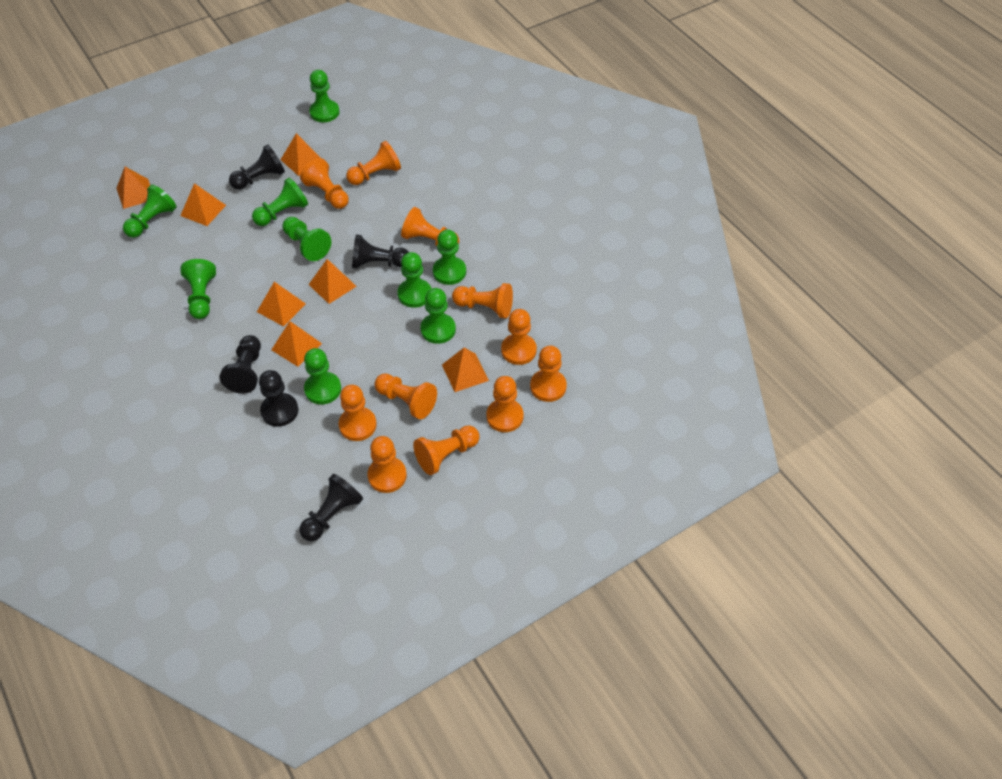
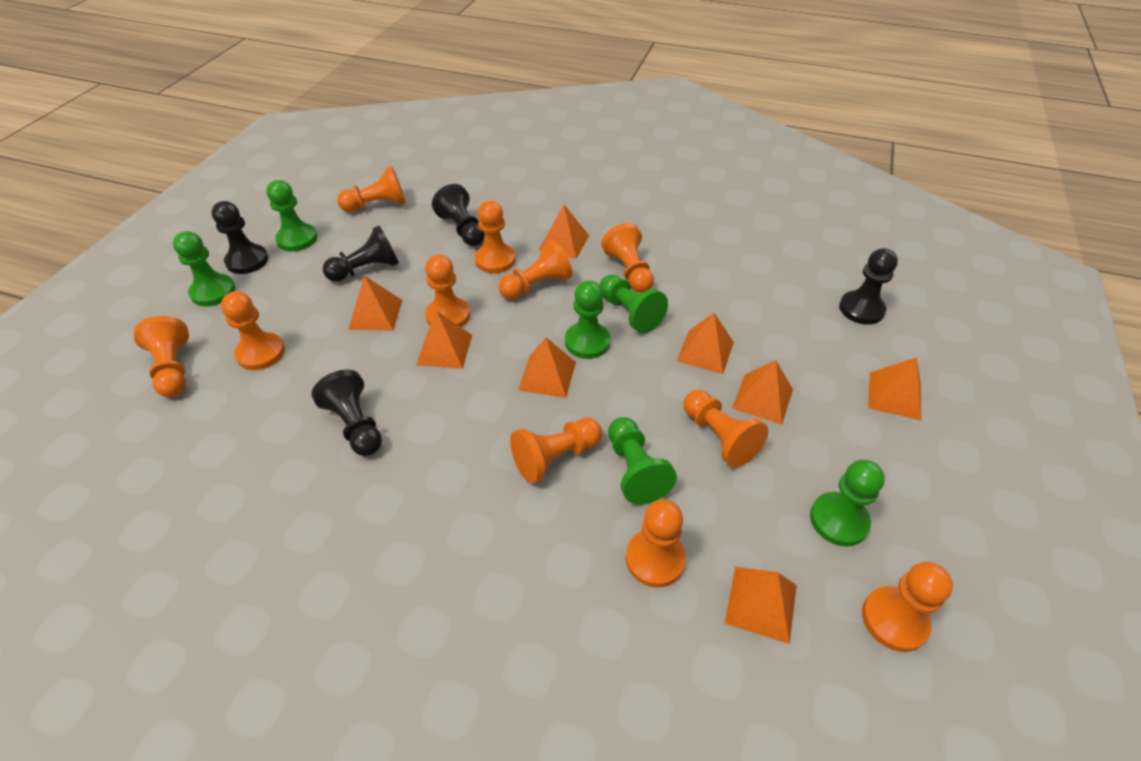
green pawn: [123,184,177,238] [181,259,216,319] [252,178,308,226] [282,217,331,261] [304,348,341,405] [309,70,339,122] [398,252,431,308] [420,288,456,344] [433,230,466,285] = 9 -> [173,231,236,306] [266,180,317,251] [565,280,611,359] [599,274,668,333] [608,417,677,505] [810,460,885,546] = 6
orange pyramid: [116,167,150,209] [180,183,226,226] [257,282,306,327] [271,321,322,367] [281,133,320,176] [308,259,357,304] [442,348,489,392] = 7 -> [348,275,402,331] [416,311,472,369] [518,338,576,398] [538,205,589,259] [677,313,734,374] [725,567,797,644] [732,360,793,425] [868,357,921,421] = 8

